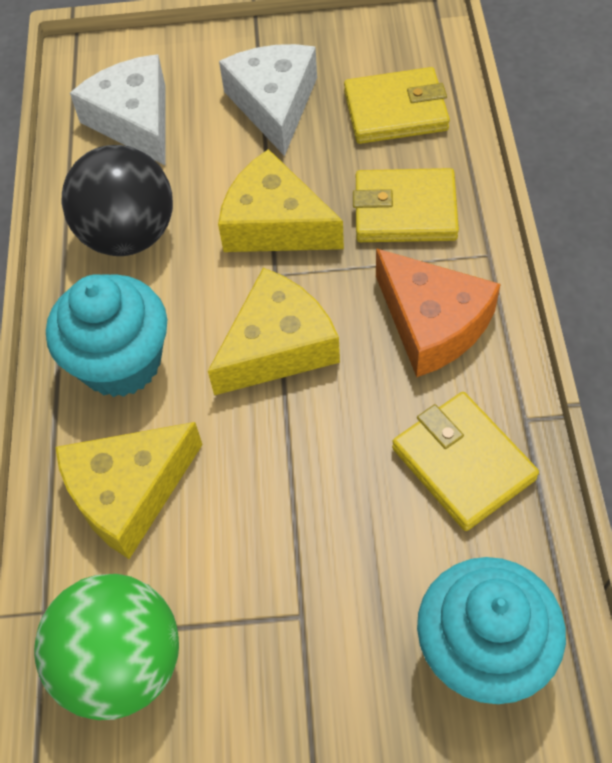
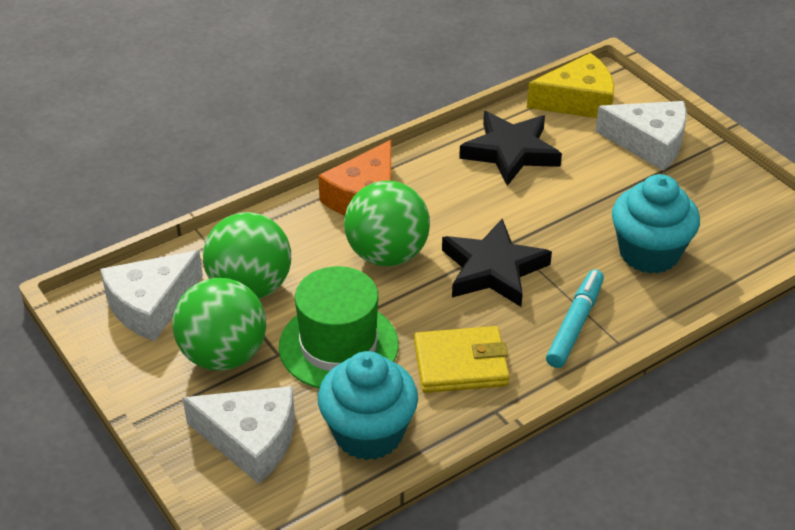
black ball: [61,145,173,256] = 1 -> none = 0
black star: none = 0 -> [442,219,552,307] [459,111,562,186] = 2
green ball: [34,574,179,720] = 1 -> [173,278,266,371] [203,212,291,299] [344,181,430,266] = 3
green hat: none = 0 -> [279,266,399,389] = 1
turquoise marker: none = 0 -> [546,269,604,368] = 1
white cheese: [70,54,166,166] [219,44,317,156] = 2 -> [100,250,203,342] [183,386,295,484] [595,101,686,171] = 3
yellow cheese: [55,422,202,559] [208,268,340,395] [218,149,344,252] = 3 -> [527,53,614,118] = 1
yellow wallet: [344,67,450,144] [353,168,459,242] [392,392,539,531] = 3 -> [414,326,510,393] = 1

